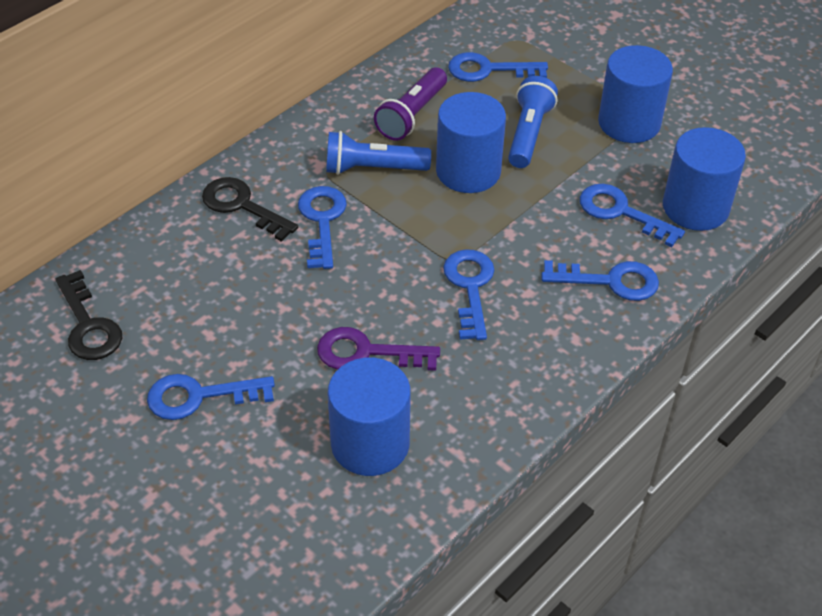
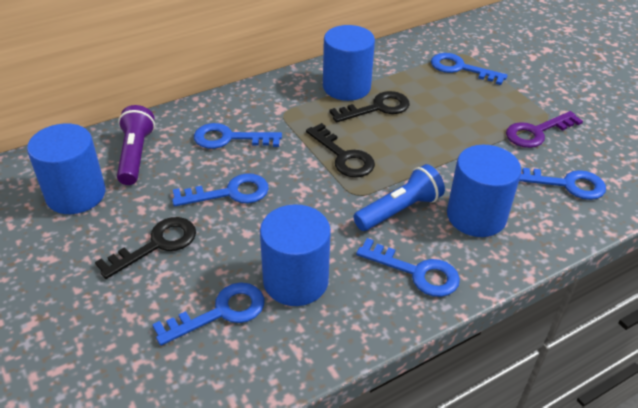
black key: [55,270,122,360] [202,177,298,242] = 2 -> [95,217,196,279] [306,123,375,178] [329,91,409,122] = 3
blue flashlight: [326,131,431,175] [508,76,558,168] = 2 -> [353,164,445,231] = 1

